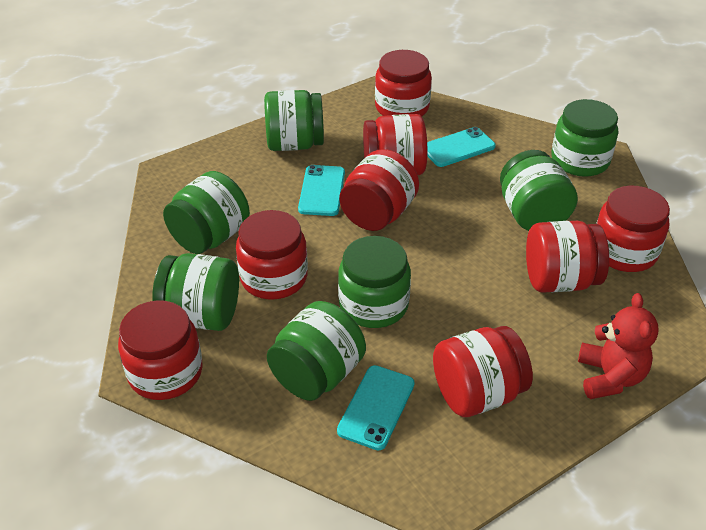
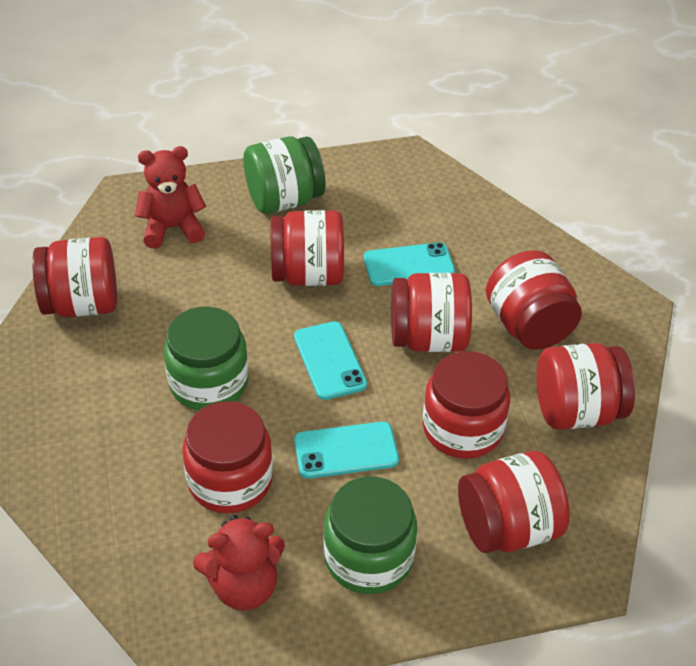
green jar: [152,253,239,331] [163,171,250,254] [264,90,324,151] [267,301,366,401] [338,236,411,328] [500,150,578,231] [551,99,618,177] = 7 -> [164,307,248,410] [243,136,325,214] [324,476,417,594] = 3
red teddy bear: [578,293,659,399] = 1 -> [135,146,206,249] [193,515,285,611] = 2

